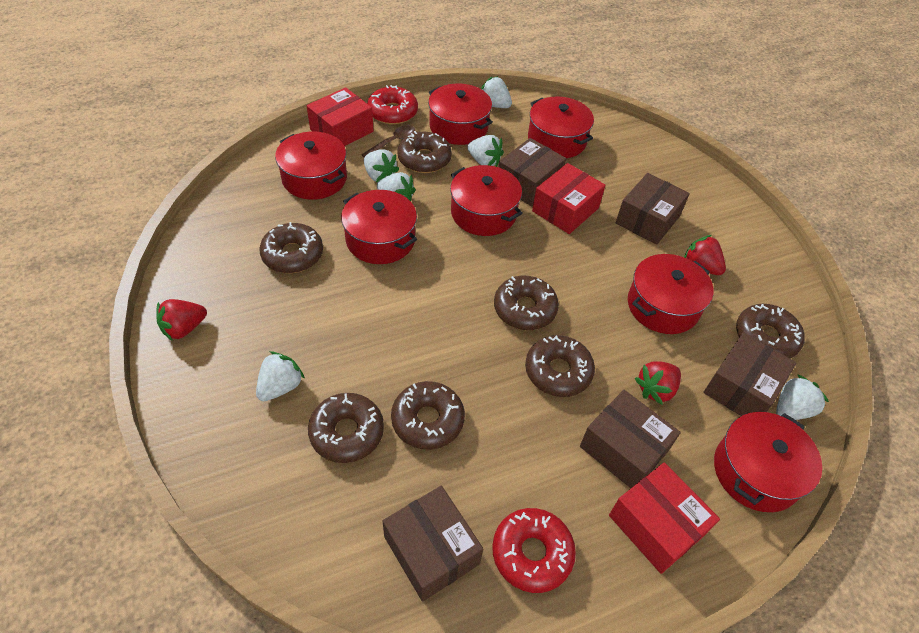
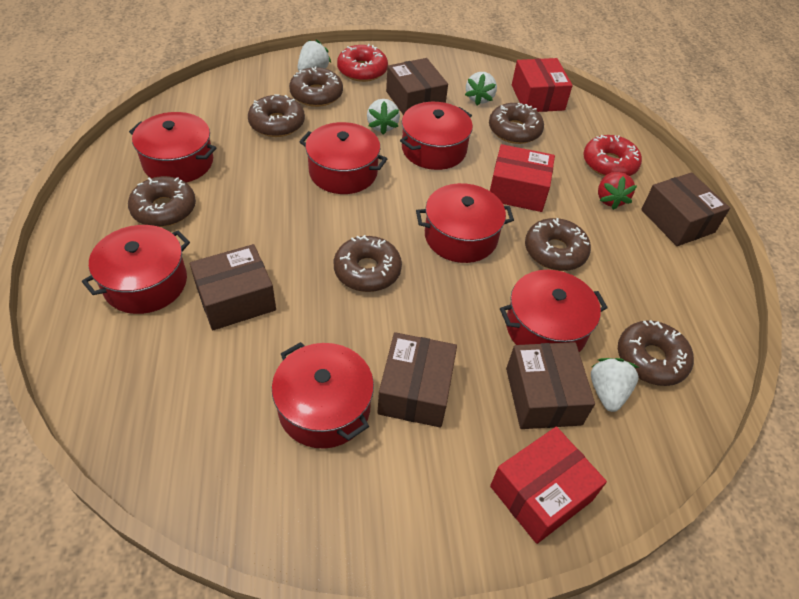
brown spoon: [361,125,416,157] = 1 -> none = 0
red strawberry: [156,299,207,341] [635,361,681,405] [684,235,726,275] = 3 -> [598,172,637,210] = 1
white strawberry: [256,352,305,401] [364,149,399,182] [377,172,416,201] [467,135,504,167] [481,76,512,108] [776,374,829,420] = 6 -> [298,39,331,71] [367,99,400,135] [465,72,497,106] [591,358,639,412] = 4

